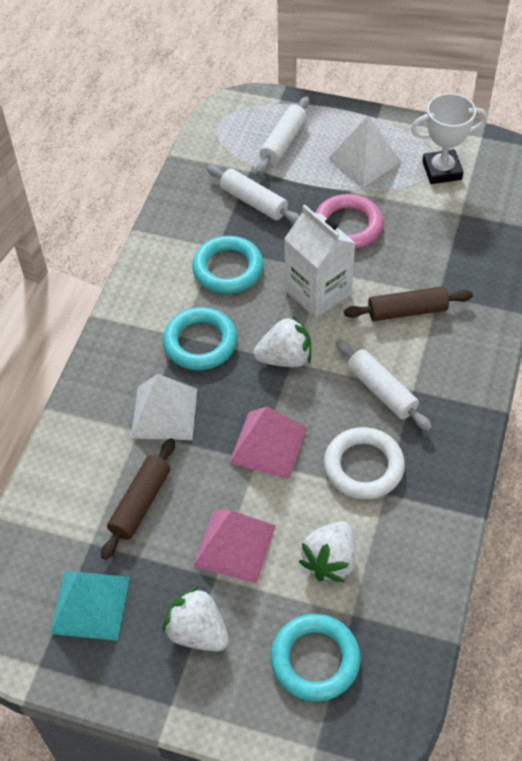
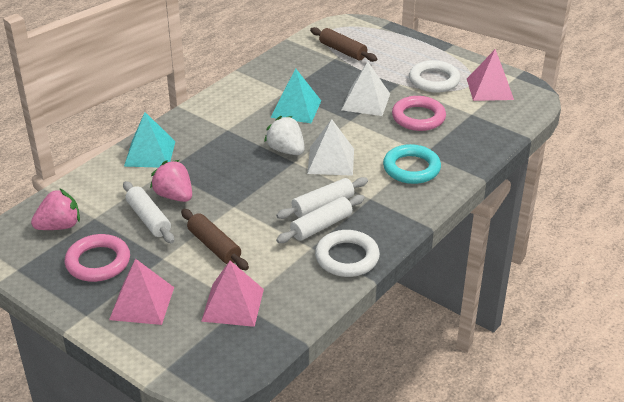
pink pyramid: [193,509,276,583] [229,406,307,479] = 2 -> [109,259,174,325] [201,261,264,327] [467,49,514,101] = 3
pink ring: [316,194,383,249] = 1 -> [65,234,130,282] [392,96,446,131] = 2
pink strawberry: none = 0 -> [31,188,80,230] [150,160,192,202] = 2
turquoise pyramid: [50,571,130,641] = 1 -> [124,112,176,168] [270,68,321,123] = 2
turquoise ring: [163,307,237,370] [192,236,263,294] [271,614,361,701] = 3 -> [383,144,441,184] = 1
white carton: [284,205,355,318] = 1 -> none = 0
white ring: [324,427,405,500] = 1 -> [315,230,380,277] [409,60,460,93] = 2
white strawberry: [162,586,229,651] [253,315,311,367] [299,521,356,582] = 3 -> [264,116,305,155] = 1
white trophy: [411,93,487,184] = 1 -> none = 0

